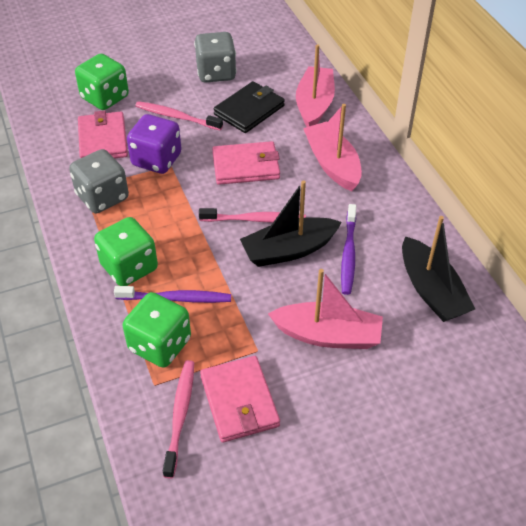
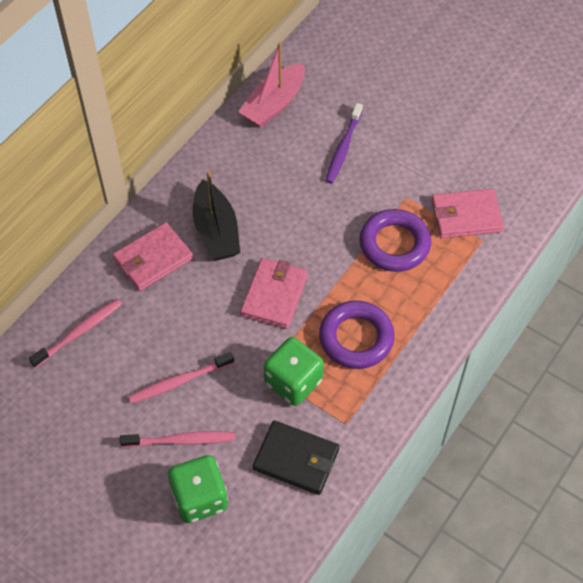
black boat: [240,181,342,267] [402,216,475,322] = 2 -> [193,170,240,260] = 1
green dice: [75,54,129,110] [94,217,158,286] [123,292,191,368] = 3 -> [168,455,228,523] [264,337,324,406] = 2
grey dice: [69,149,129,213] [194,32,237,83] = 2 -> none = 0
pink boat: [268,269,383,349] [296,44,335,127] [303,104,362,191] = 3 -> [238,42,305,128] = 1
purple dice: [127,114,182,174] = 1 -> none = 0
purple ring: none = 0 -> [319,301,395,369] [359,209,431,272] = 2
purple toothbrush: [114,286,231,303] [341,204,356,295] = 2 -> [325,103,363,183] = 1

